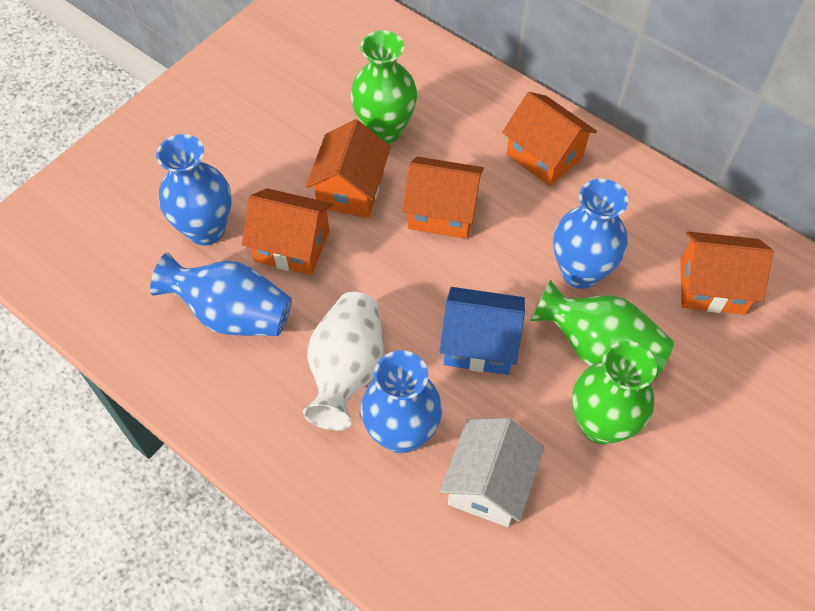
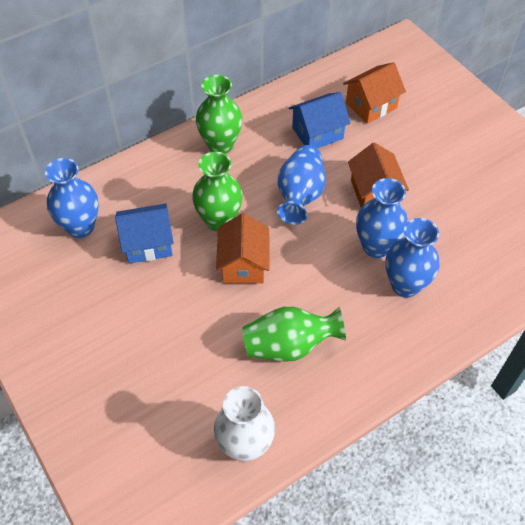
blue house: [439,287,525,375] = 1 -> [115,203,174,264] [289,92,350,148] = 2
orange house: [242,188,333,275] [306,119,391,218] [402,157,484,239] [502,92,597,186] [680,232,773,314] = 5 -> [216,213,269,284] [343,62,406,124] [348,142,409,208] = 3
white house: [440,418,545,527] = 1 -> none = 0

